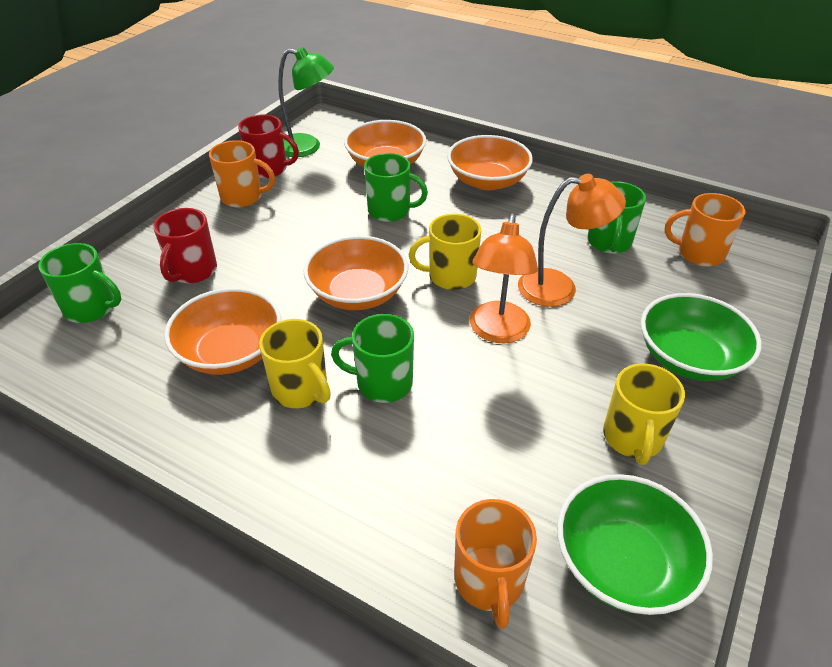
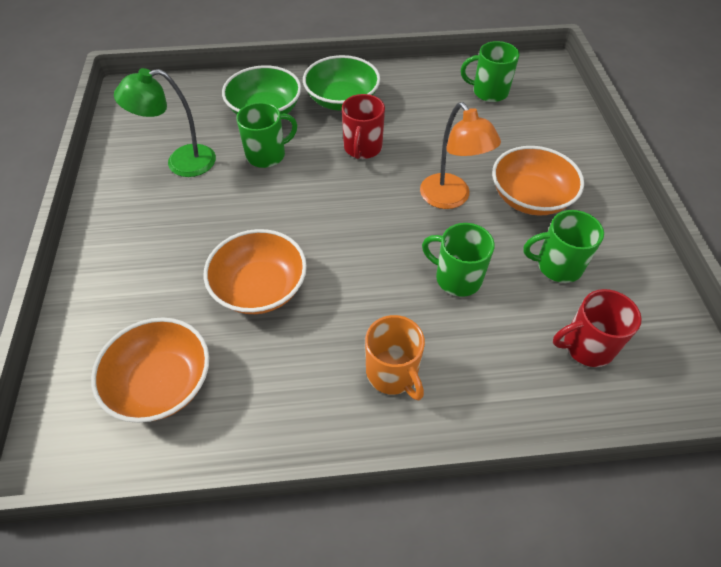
orange bowl: [164,288,281,375] [303,236,408,310] [344,120,426,167] [447,135,533,190] = 4 -> [91,317,209,423] [204,229,307,314] [492,146,584,216] = 3
orange lamp: [470,213,538,343] [518,174,626,307] = 2 -> [420,102,501,209] = 1
orange mug: [209,140,275,207] [454,499,537,629] [665,193,745,267] = 3 -> [365,315,425,400] = 1
yellow mug: [259,319,331,408] [409,214,481,290] [603,363,685,465] = 3 -> none = 0

